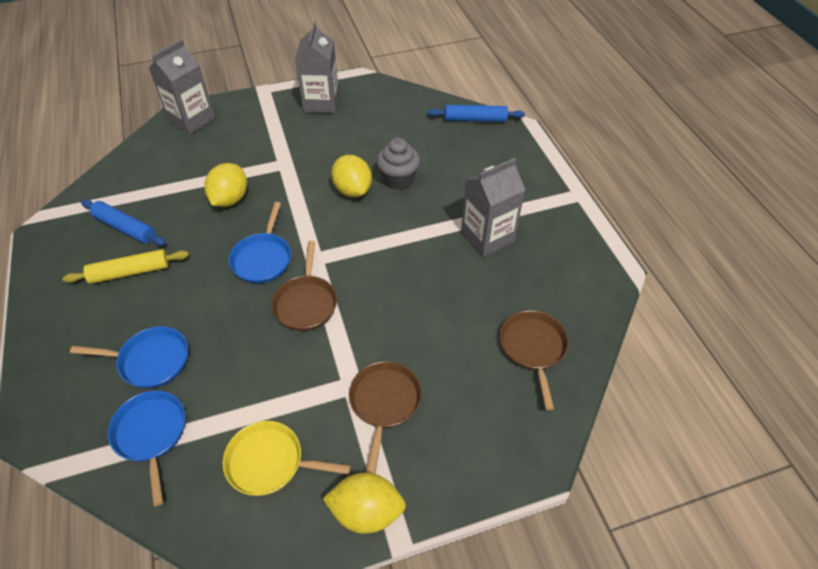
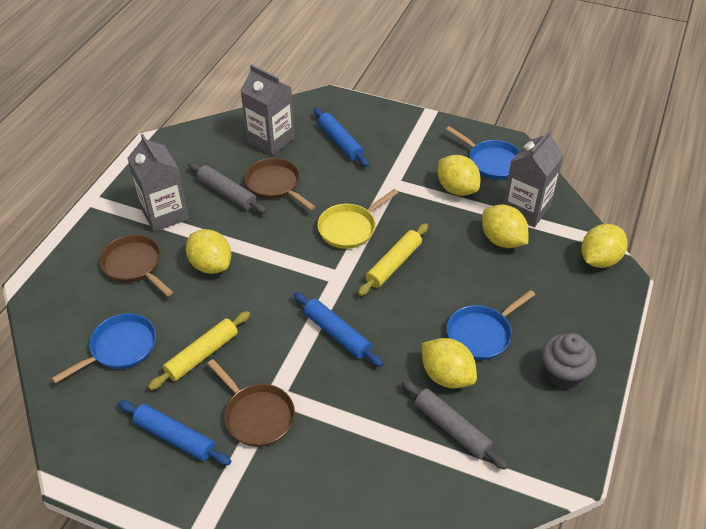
blue rolling pin: [81,199,166,246] [427,105,525,122] = 2 -> [118,400,231,465] [294,292,383,367] [314,108,369,167] = 3
grey rolling pin: none = 0 -> [188,162,267,213] [402,380,508,470] = 2
yellow lemon: [204,163,247,207] [323,472,406,534] [331,155,372,197] = 3 -> [186,229,231,274] [422,338,477,388] [438,155,480,196] [482,205,528,248] [581,224,628,268] = 5
yellow rolling pin: [62,249,189,284] = 1 -> [148,311,250,390] [358,223,428,296] = 2

